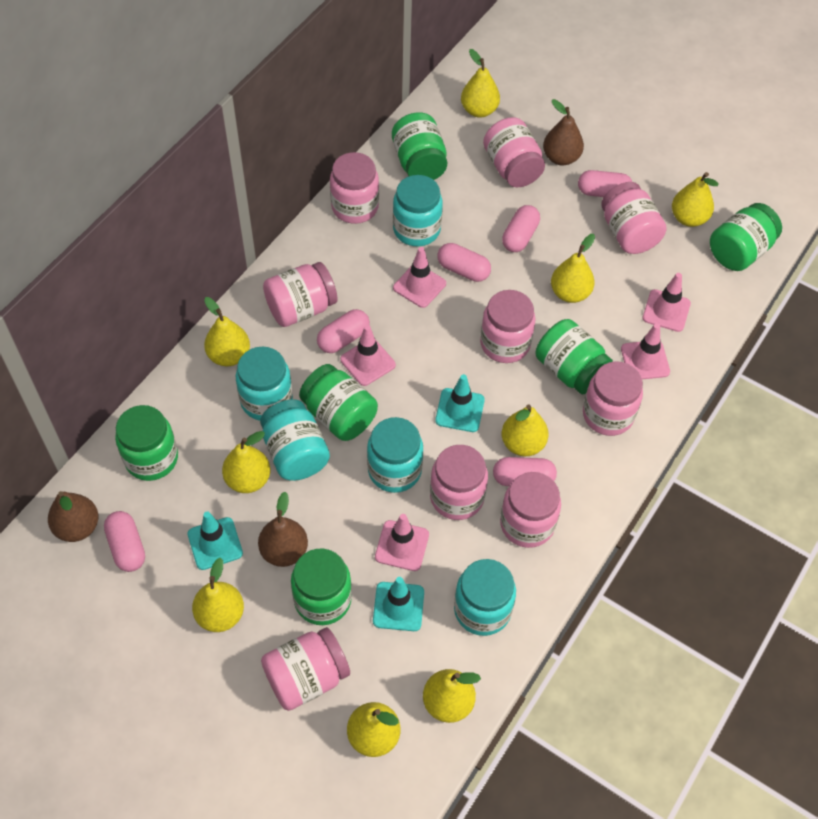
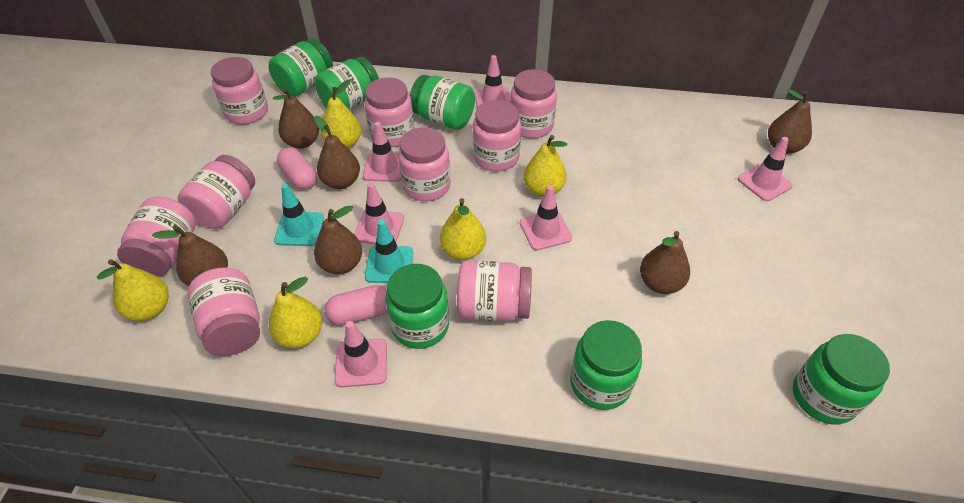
brown pear: [48,491,98,542] [258,492,308,567] [543,99,584,166] = 3 -> [152,225,228,286] [273,88,319,148] [314,116,360,189] [314,205,362,274] [640,231,690,294] [768,89,812,154] = 6
pink capsule: [104,511,145,572] [317,309,370,353] [437,243,491,282] [493,457,557,486] [502,205,540,252] [578,170,632,197] = 6 -> [277,147,318,190] [325,285,387,326] = 2
pink traffic cone: [340,325,396,386] [375,514,429,571] [393,247,446,308] [621,323,670,380] [643,273,691,332] = 5 -> [335,321,387,387] [354,182,404,244] [363,122,401,182] [474,55,511,108] [520,185,572,250] [738,137,793,201] = 6
turquoise jar: [236,347,293,421] [260,399,330,481] [367,417,423,493] [393,175,443,246] [454,559,516,636] = 5 -> none = 0
turquoise traffic cone: [188,512,243,570] [373,577,424,631] [435,374,485,432] = 3 -> [274,184,324,246] [365,220,413,283] = 2
yellow pear: [192,558,244,632] [204,297,250,366] [222,431,270,493] [347,702,400,757] [423,669,481,723] [461,49,500,118] [502,404,549,456] [551,234,595,303] [672,172,719,227] = 9 -> [97,259,169,321] [269,277,322,348] [321,80,361,149] [440,198,486,260] [524,135,567,197] = 5

